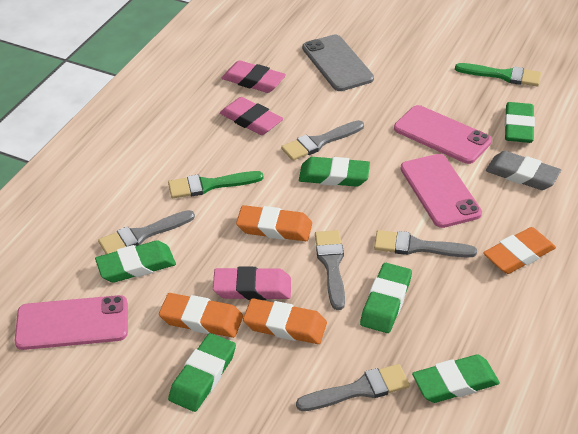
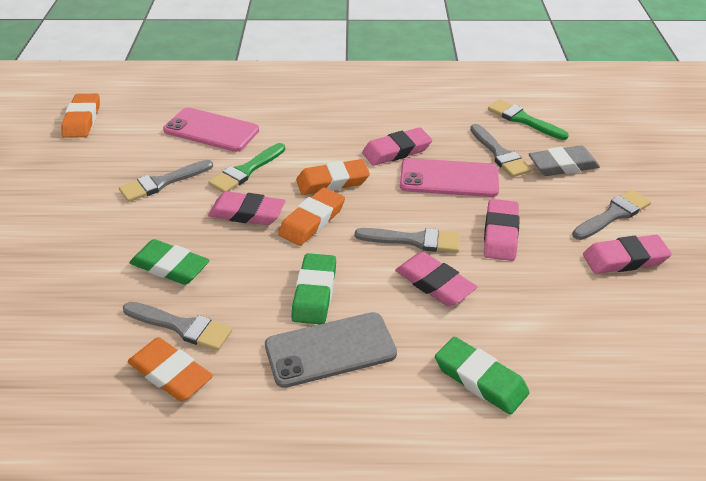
green eraser: [95,240,176,283] [168,333,236,412] [299,157,370,187] [360,263,412,333] [412,354,500,403] [505,102,535,143] = 6 -> [129,239,210,285] [291,253,336,324] [435,337,529,415] = 3
pink eraser: [213,267,291,300] [220,97,283,135] [222,60,286,93] = 3 -> [208,191,285,225] [362,127,432,166] [395,252,477,306] [484,199,520,261] [583,235,672,274] = 5
pink phone: [15,295,128,350] [394,105,492,164] [400,154,482,228] = 3 -> [163,107,259,152] [400,158,499,197] = 2

